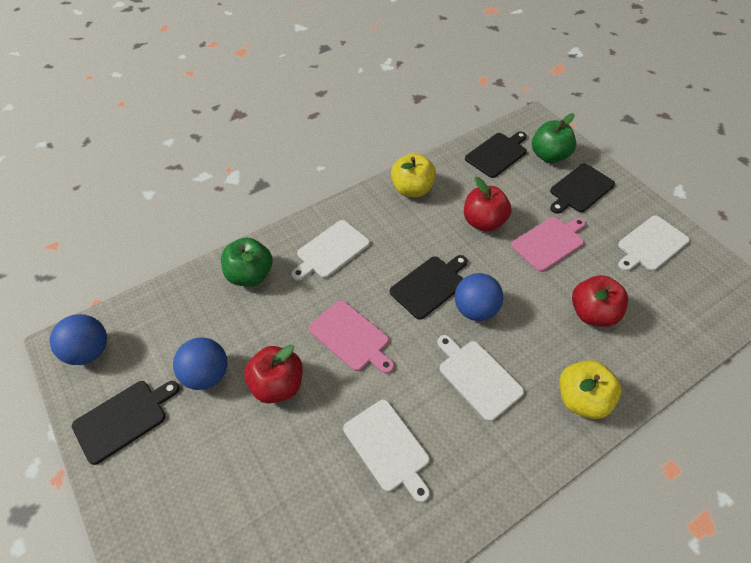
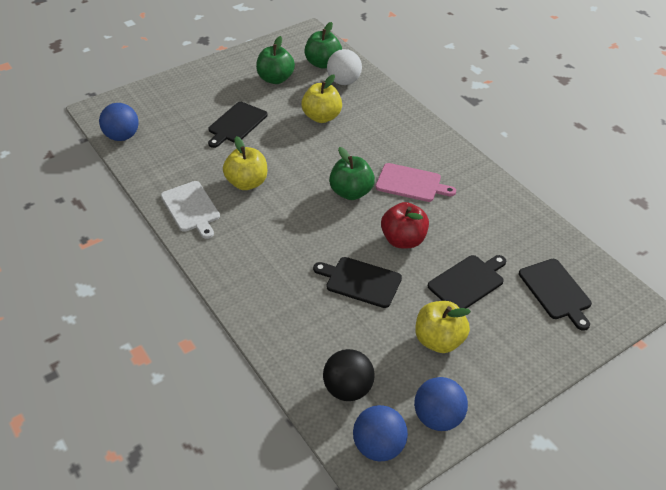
black ball: none = 0 -> [323,349,375,401] = 1
green apple: [221,238,272,286] [532,113,576,163] = 2 -> [256,36,295,84] [304,22,342,69] [329,147,375,200] = 3
pink cutting board: [309,300,394,374] [511,217,586,272] = 2 -> [375,163,456,202] = 1
red apple: [244,345,303,403] [464,177,511,232] [572,275,628,327] = 3 -> [381,202,429,248] = 1
white ball: none = 0 -> [327,49,362,85] = 1
white cutting board: [291,220,370,281] [343,400,430,502] [437,335,524,422] [618,215,690,271] = 4 -> [161,181,220,239] = 1
yellow apple: [391,153,436,197] [559,360,621,419] = 2 -> [223,136,267,190] [301,75,342,123] [415,301,471,353] = 3

